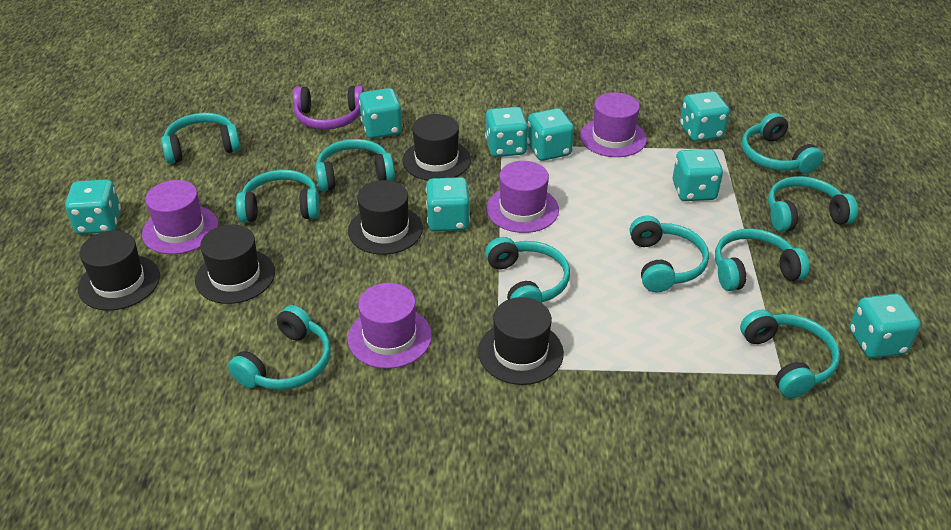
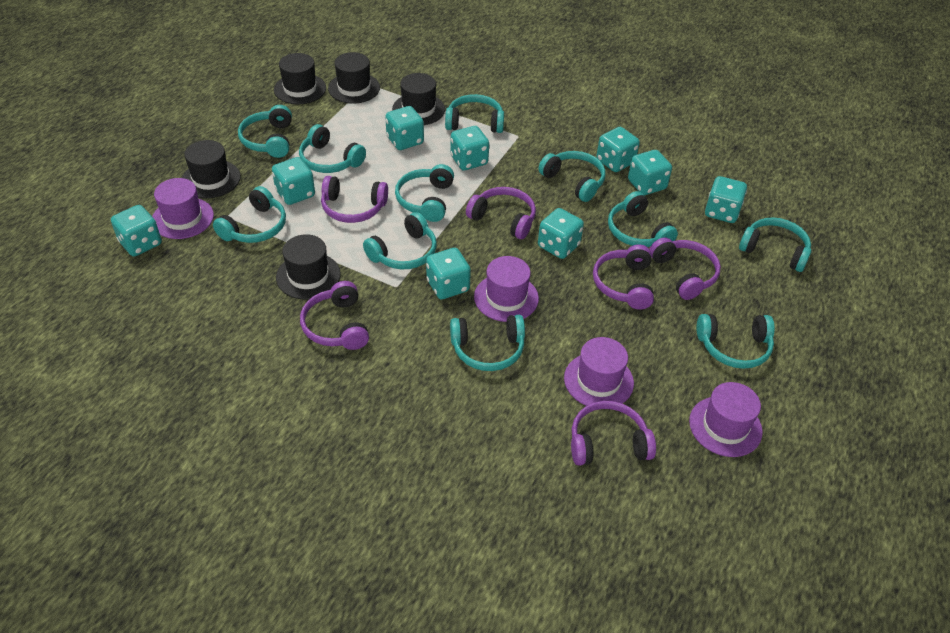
purple headphones: [293,85,364,130] = 1 -> [300,281,369,350] [321,176,388,223] [466,187,536,239] [571,401,656,466] [593,245,654,310] [650,237,721,300] = 6
turquoise dice: [65,179,121,234] [359,88,402,139] [426,177,470,231] [485,107,528,157] [527,108,574,161] [673,149,723,201] [680,91,730,142] [850,294,921,358] = 8 -> [111,205,162,256] [272,157,315,205] [385,106,424,150] [426,248,471,299] [450,126,489,170] [538,208,584,259] [596,127,640,172] [628,150,672,195] [705,176,747,223] = 9
turquoise headphones: [161,113,241,164] [228,305,331,390] [236,170,320,223] [315,139,395,192] [485,237,570,303] [630,215,709,293] [715,229,810,291] [740,309,840,398] [742,113,823,174] [768,176,858,232] = 10 -> [213,186,286,243] [238,105,292,158] [299,124,366,173] [363,212,437,269] [395,164,454,222] [445,94,504,133] [450,315,525,371] [538,151,606,202] [608,191,678,247] [697,314,775,369] [739,217,811,272] = 11

